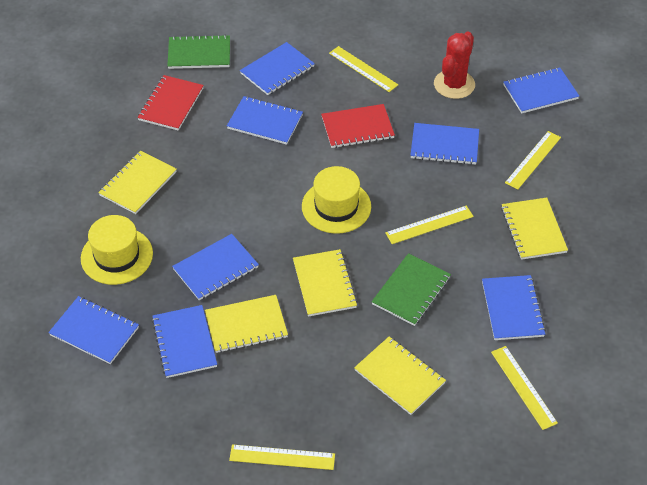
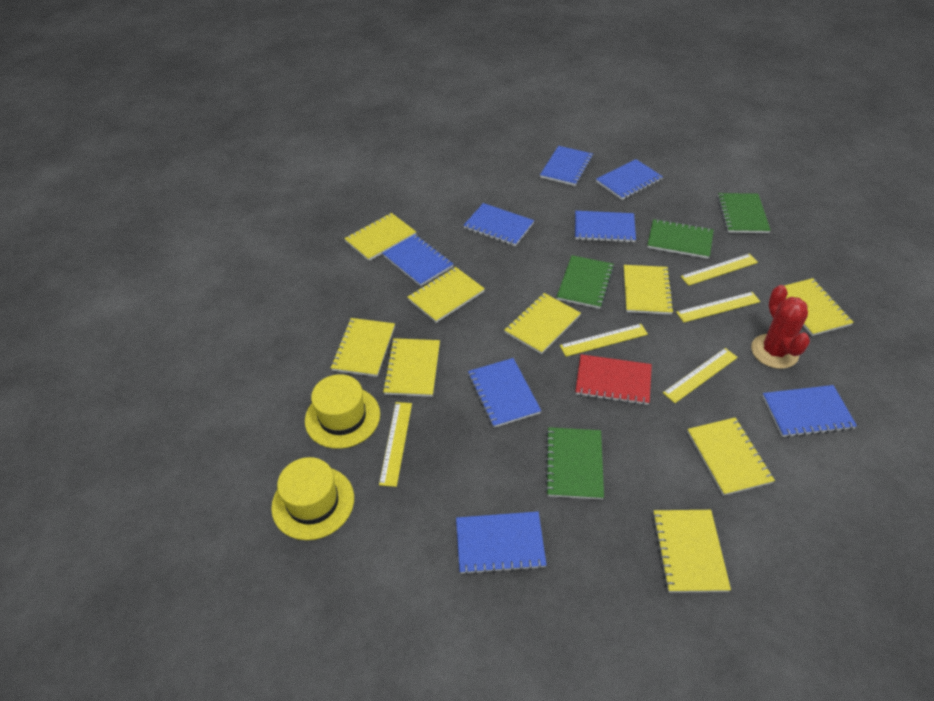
green notebook: [167,35,230,69] [372,253,451,326] = 2 -> [545,427,604,500] [557,255,614,309] [647,219,714,259] [717,193,771,233] = 4
red notebook: [137,75,204,131] [321,104,395,148] = 2 -> [575,354,652,405] = 1
yellow notebook: [98,151,177,214] [205,295,288,353] [293,249,358,317] [354,336,446,415] [501,198,568,260] = 5 -> [331,318,395,377] [344,213,416,261] [382,338,440,397] [408,267,485,323] [504,293,581,354] [624,265,674,315] [652,510,731,593] [688,417,775,496] [784,278,854,336] = 9

